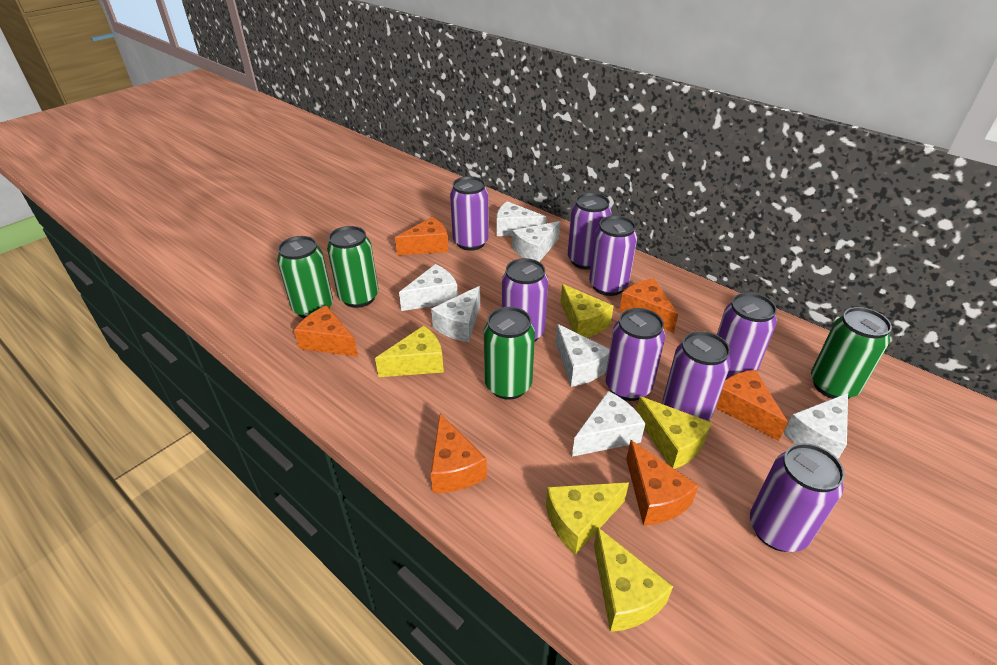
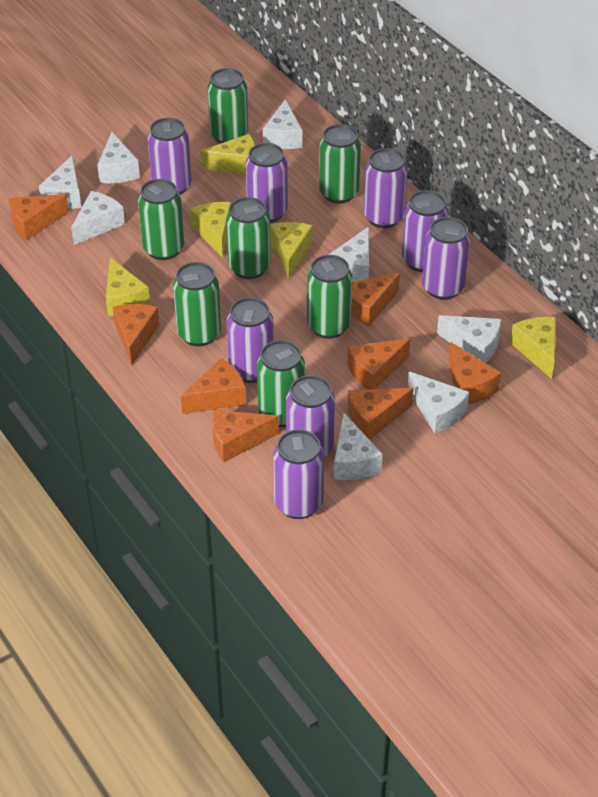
green can: [277,236,333,318] [327,226,378,308] [484,307,535,400] [811,307,892,399] = 4 -> [138,179,184,260] [173,262,221,346] [207,68,248,144] [226,197,271,279] [257,340,305,427] [307,255,353,339] [319,124,361,204] = 7
orange cheese: [294,305,358,357] [395,217,448,255] [431,413,487,493] [619,278,678,333] [626,440,699,526] [716,370,788,441] = 6 -> [9,194,69,240] [113,304,159,365] [181,358,246,414] [212,410,279,462] [348,339,410,390] [348,388,414,440] [351,273,400,327] [449,342,501,404] = 8
white cheese: [399,264,458,311] [431,286,480,342] [497,201,547,236] [512,221,560,262] [555,324,610,387] [572,391,645,457] [784,393,848,459] = 7 -> [39,156,82,209] [71,191,125,245] [97,132,140,183] [263,99,302,149] [328,227,369,282] [334,413,383,480] [408,372,469,434] [437,315,501,363] = 8

